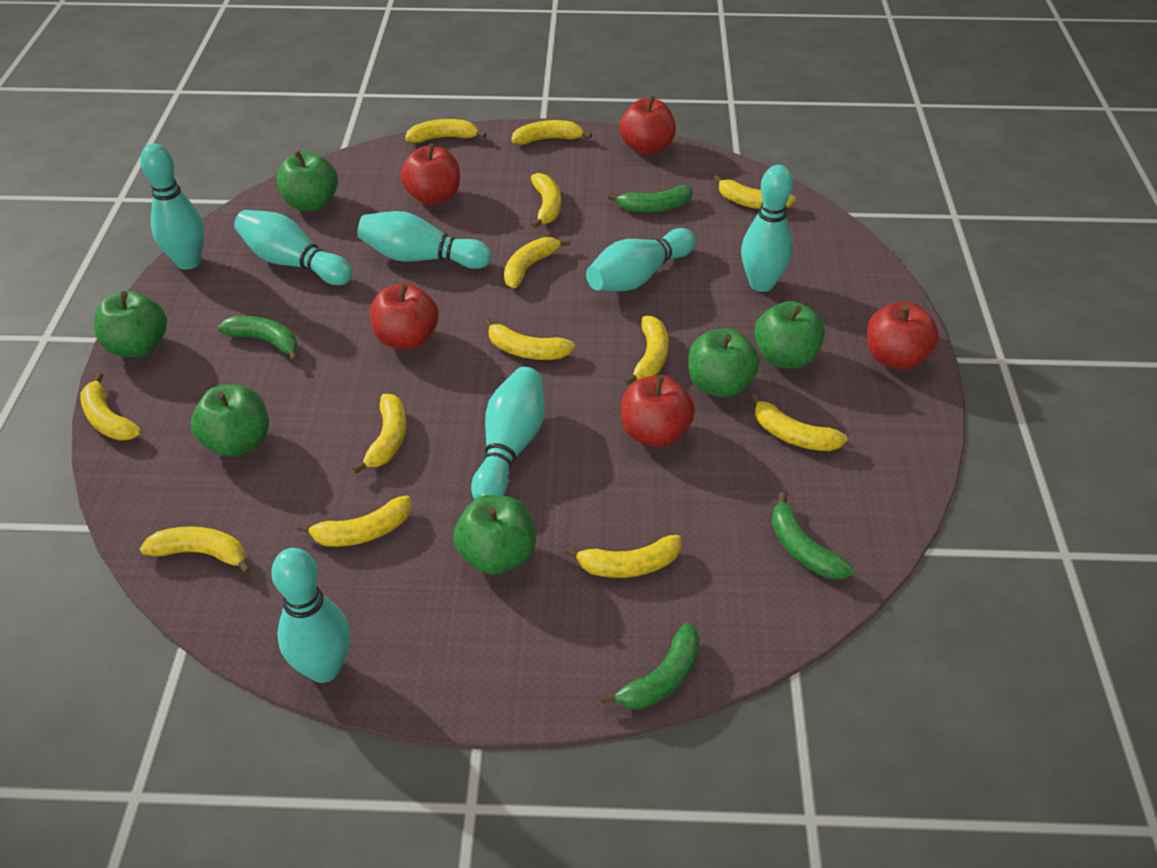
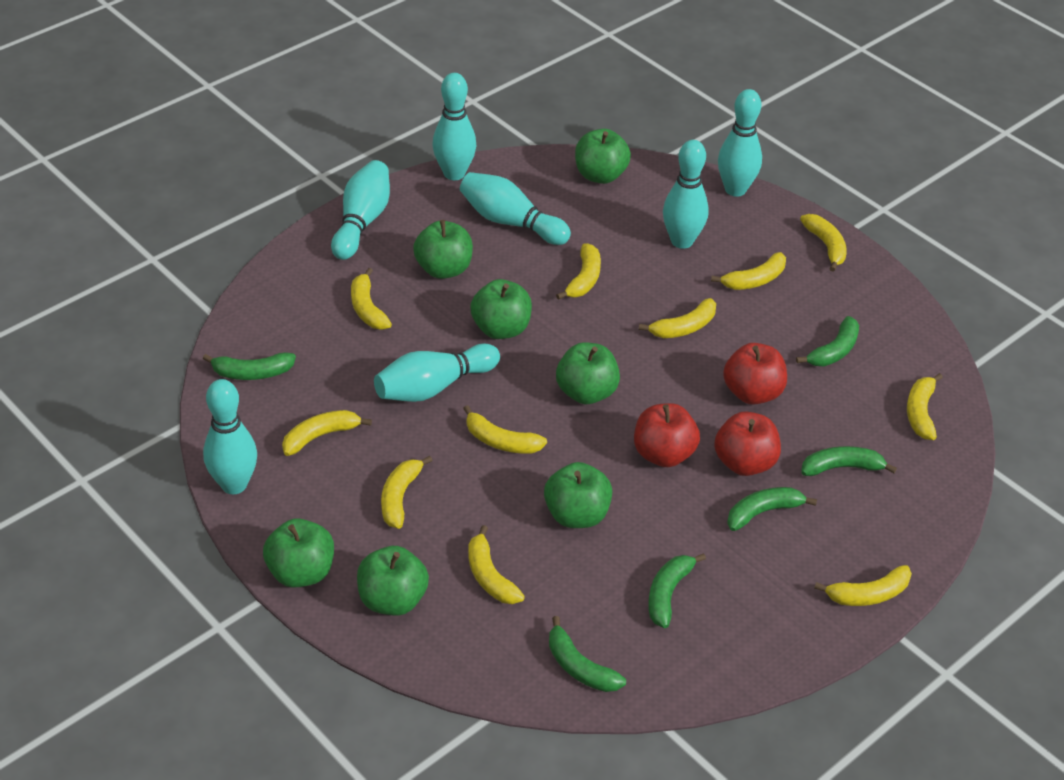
green apple: [94,290,167,357] [191,384,269,457] [277,150,338,211] [453,495,536,575] [688,328,760,398] [754,301,825,369] = 6 -> [263,518,334,588] [357,546,429,616] [413,220,473,279] [470,279,532,339] [544,462,613,528] [556,342,620,404] [575,129,631,184] = 7
green banana: [218,316,298,362] [601,623,700,709] [608,185,693,212] [772,492,854,579] = 4 -> [203,352,296,380] [549,616,626,692] [648,553,706,628] [727,487,817,531] [796,316,859,366] [802,446,897,476] = 6
red apple: [370,283,439,349] [401,143,460,205] [619,95,676,155] [621,375,695,447] [867,302,939,370] = 5 -> [634,403,700,467] [714,411,781,476] [723,343,787,405] = 3
yellow banana: [80,373,142,441] [140,526,251,574] [297,496,411,547] [352,394,406,474] [405,119,487,143] [484,318,575,360] [504,237,570,288] [511,120,592,145] [531,173,561,229] [565,535,681,578] [624,316,668,385] [714,175,796,209] [751,393,847,451] = 13 -> [282,410,372,456] [351,268,392,330] [381,456,433,529] [463,405,547,454] [468,525,525,604] [556,243,601,300] [639,298,716,338] [711,252,786,290] [800,214,847,272] [814,565,912,606] [907,373,943,440] = 11

